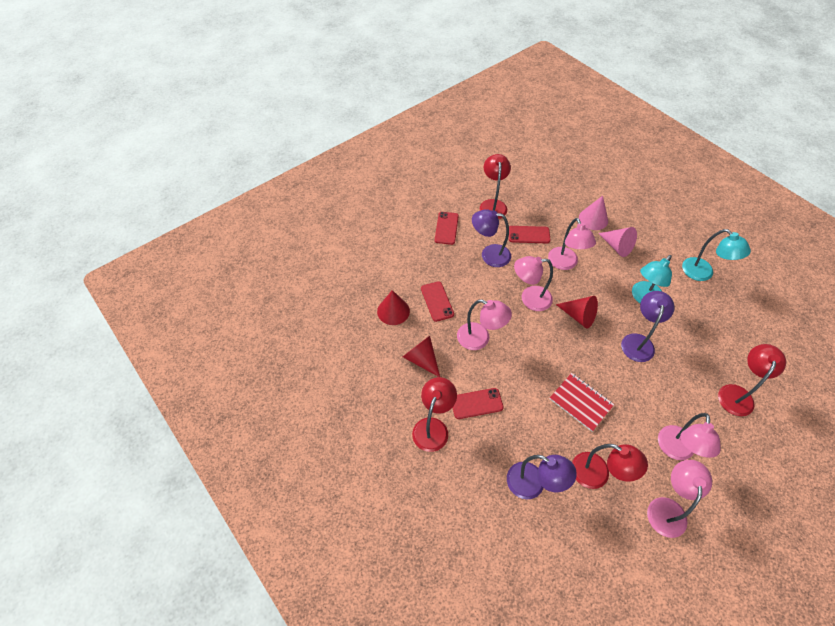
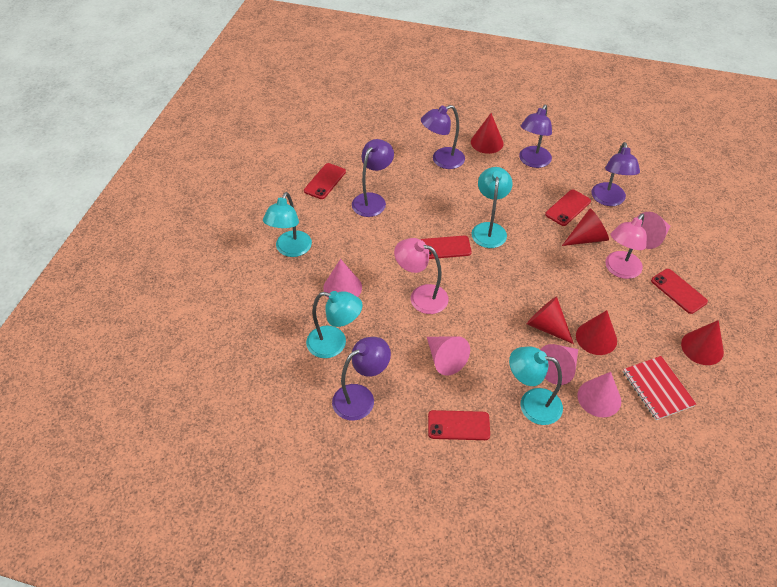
pink cone: [579,196,608,230] [598,227,637,257] = 2 -> [323,259,362,299] [427,336,470,376] [540,344,578,385] [577,372,621,417] [636,212,670,249] = 5
pink lamp: [457,299,512,350] [514,256,553,311] [548,218,596,270] [647,460,712,538] [658,413,721,460] = 5 -> [394,238,449,314] [605,214,647,279] = 2
purple lamp: [472,209,511,267] [507,455,577,500] [621,291,675,362] = 3 -> [332,337,391,421] [352,139,394,217] [421,105,465,169] [519,105,552,168] [591,142,640,206] = 5
red cone: [377,290,410,325] [403,336,440,377] [556,296,598,329] = 3 -> [471,113,504,154] [527,296,574,344] [562,209,609,246] [576,310,617,355] [681,320,724,365] = 5
red lamp: [412,377,457,452] [480,154,511,219] [572,444,648,489] [718,344,786,416] = 4 -> none = 0
red phone: [421,281,454,322] [435,212,459,245] [452,388,504,419] [509,226,551,243] = 4 -> [304,163,346,199] [420,236,472,259] [428,410,490,440] [545,190,591,226] [651,269,708,314] = 5
turquoise lamp: [632,255,672,303] [682,229,751,281] = 2 -> [263,192,312,257] [306,291,363,358] [471,167,513,248] [509,347,563,425] = 4

